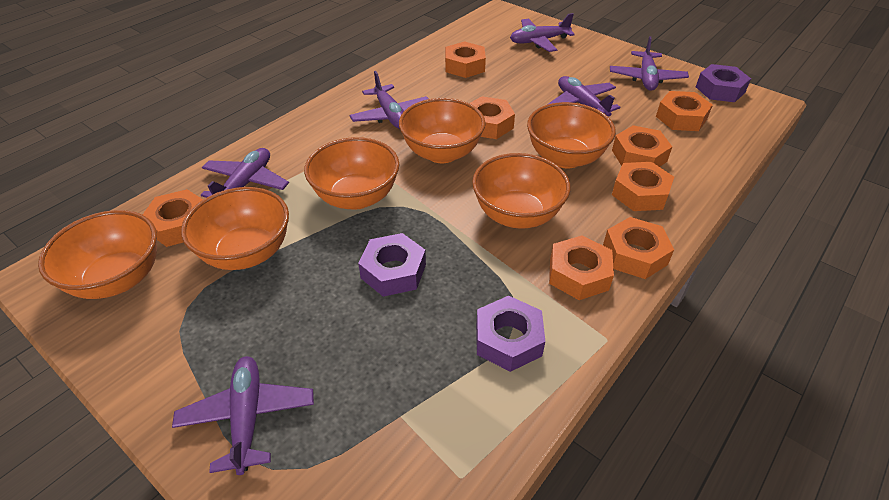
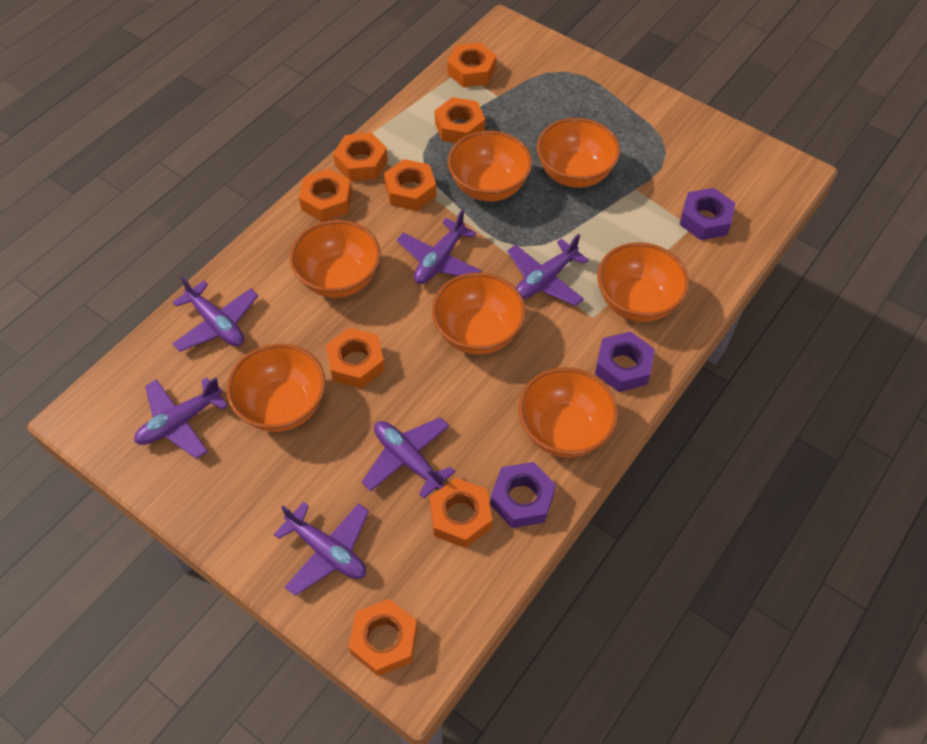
orange bowl: [38,210,157,299] [181,187,289,270] [304,137,399,210] [399,98,485,163] [472,153,570,229] [527,102,616,169] = 6 -> [226,344,326,432] [290,220,380,298] [432,273,526,355] [448,131,532,201] [518,367,618,458] [537,118,620,188] [597,242,689,322] = 7

